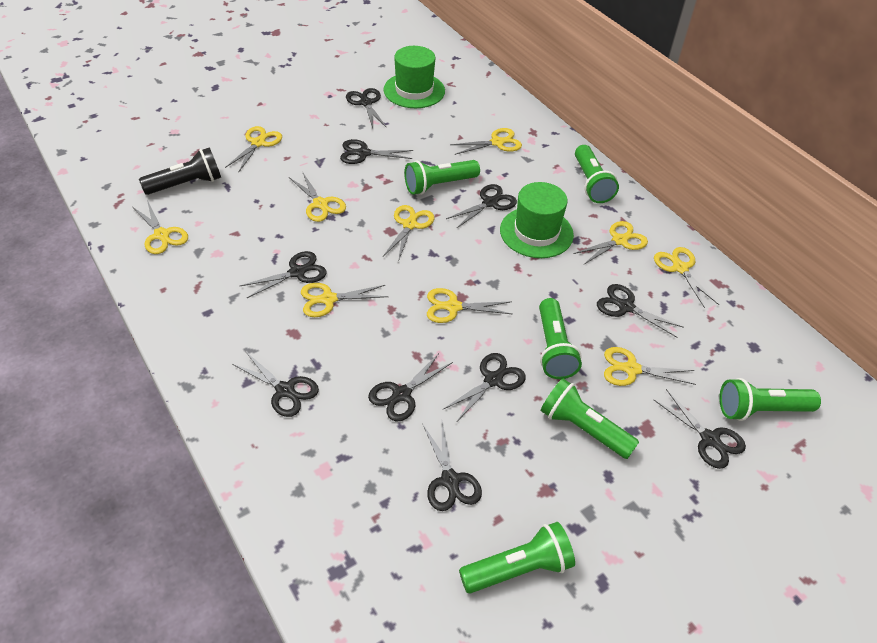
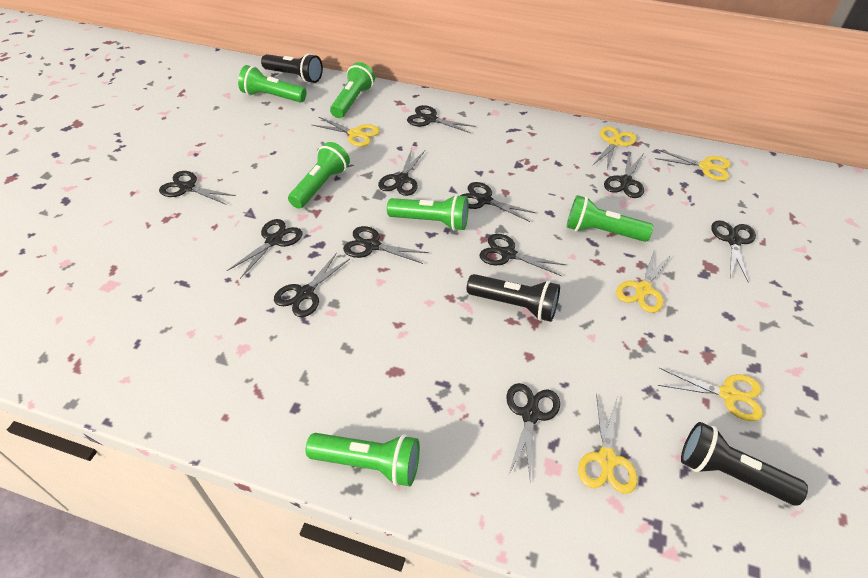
black flashlight: [139,147,221,195] = 1 -> [261,53,323,83] [467,274,560,322] [681,422,808,505] = 3
black scissors: [232,351,319,417] [240,251,327,298] [340,139,413,164] [346,88,387,128] [368,352,453,421] [423,422,482,511] [442,353,526,423] [446,184,517,229] [597,284,684,338] [653,389,746,469] = 10 -> [159,171,236,205] [227,219,302,279] [274,253,350,317] [343,226,429,264] [378,148,425,196] [407,105,476,133] [460,182,536,222] [479,234,566,276] [506,383,560,481] [604,153,644,198] [711,220,756,281] = 11
green hat: [384,46,445,108] [500,182,574,258] = 2 -> none = 0
yellow scissors: [133,200,188,254] [225,126,282,173] [289,171,346,222] [301,283,388,317] [383,205,434,262] [427,288,513,323] [451,128,522,155] [573,221,648,264] [604,347,696,386] [654,247,719,308] = 10 -> [312,117,380,147] [578,393,637,494] [593,126,637,169] [616,251,671,313] [655,149,731,181] [658,368,763,421] = 6

